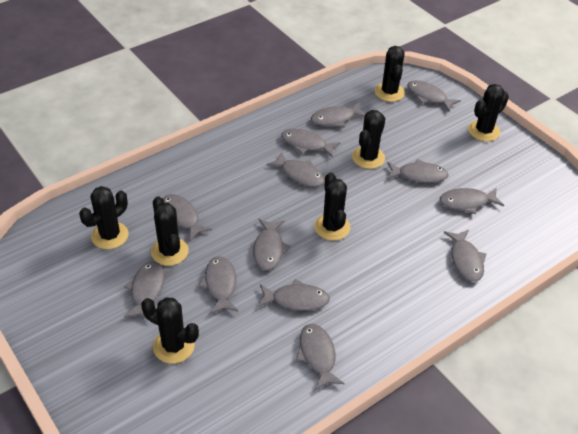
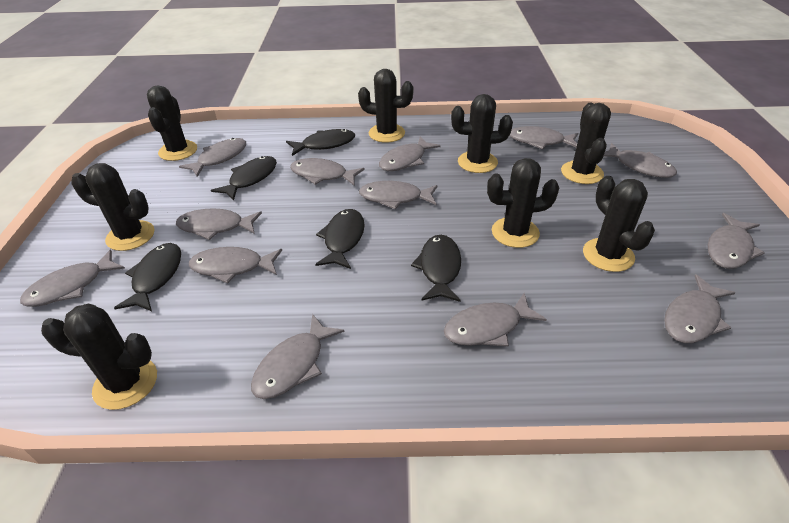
black cactus: [79,186,129,249] [141,297,199,364] [151,196,189,266] [314,172,350,240] [352,110,386,169] [375,46,405,102] [468,84,509,141] = 7 -> [41,303,157,410] [71,163,155,251] [147,85,197,161] [358,69,414,143] [451,94,513,173] [487,158,559,248] [561,103,611,184] [583,176,655,272] = 8
black fish: none = 0 -> [114,243,181,311] [211,156,277,201] [286,129,355,156] [315,209,365,269] [411,235,461,302] = 5

